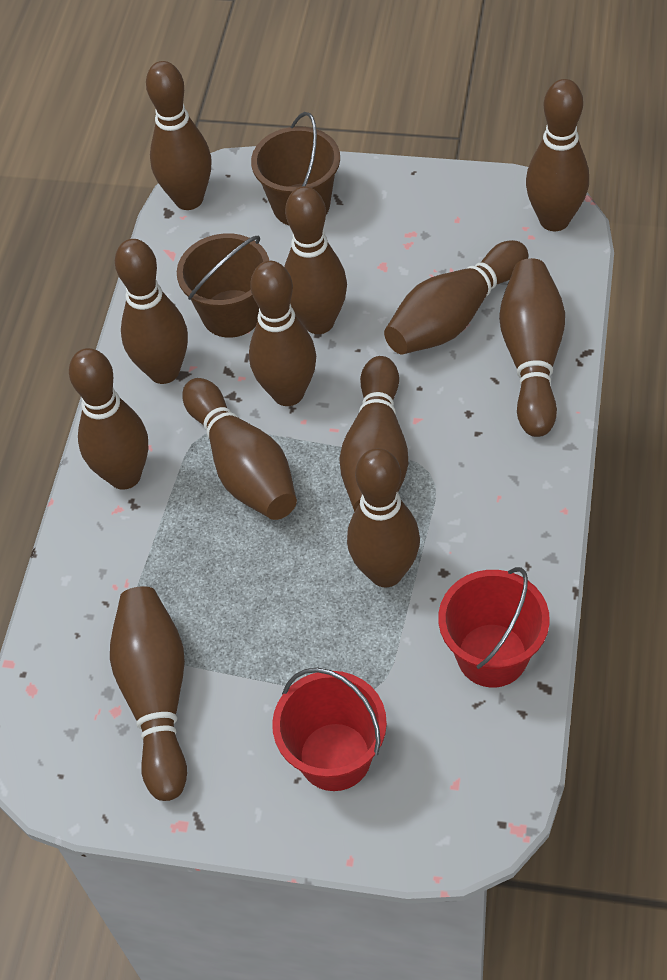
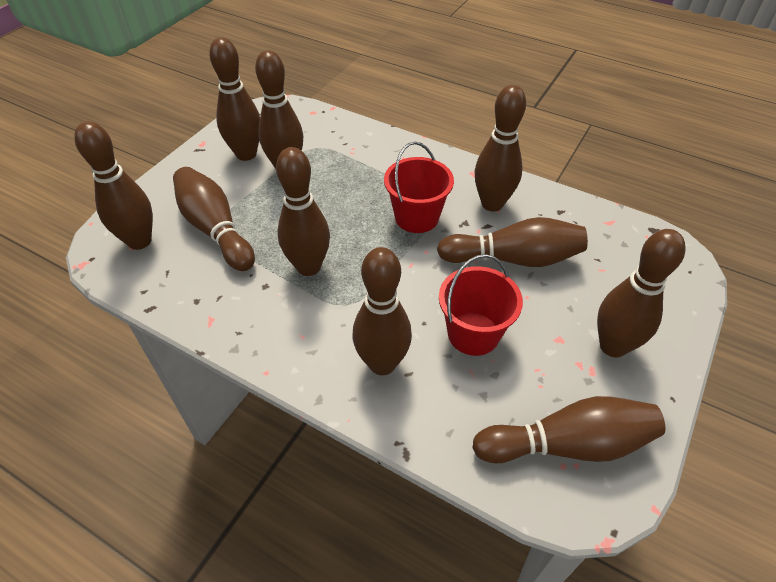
brown bowling pin: [69,348,148,490] [110,586,187,801] [115,239,188,384] [146,61,212,210] [183,378,297,520] [249,261,316,406] [284,186,347,334] [339,356,408,512] [347,448,420,587] [384,240,528,354] [499,258,565,437] [526,79,589,231] = 12 -> [74,121,153,250] [173,167,255,271] [209,37,260,161] [255,50,303,169] [276,147,330,276] [353,247,412,375] [437,217,588,267] [472,396,665,463] [475,85,526,212] [597,229,686,357] = 10
brown bucket: [177,233,269,338] [251,112,340,225] = 2 -> none = 0

